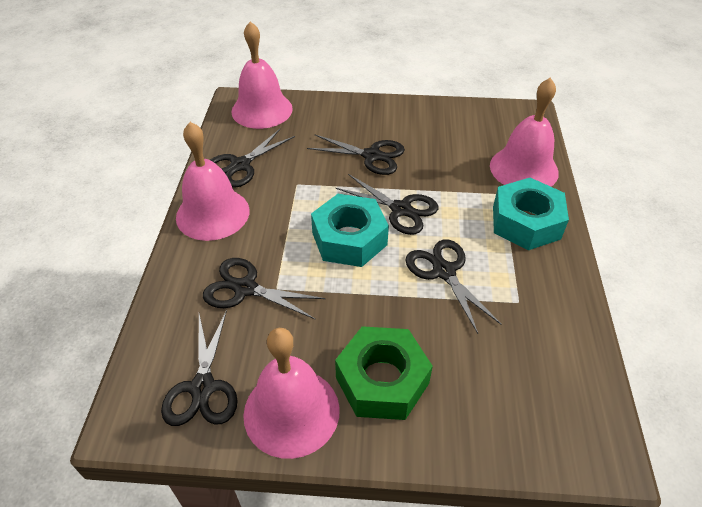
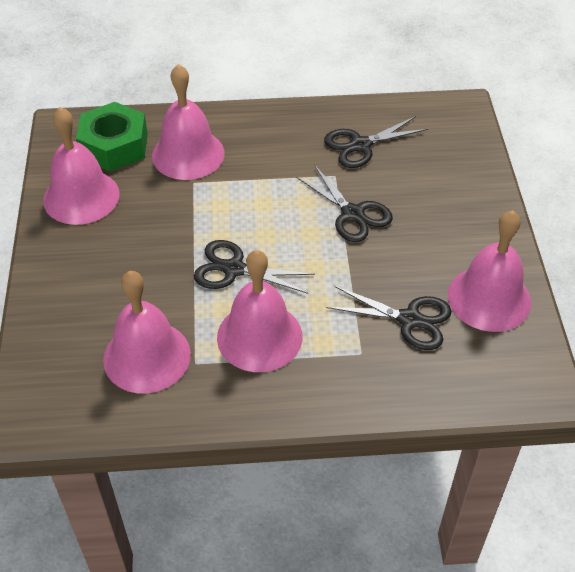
black scissors: [161,310,238,426] [203,258,326,319] [210,129,295,188] [307,134,405,175] [335,174,438,235] [405,239,502,334] = 6 -> [193,240,315,294] [296,166,393,242] [324,116,428,168] [326,286,452,350] = 4
pink bell: [176,122,249,241] [231,21,293,129] [243,328,340,459] [490,78,559,186] = 4 -> [43,107,120,225] [103,271,191,393] [152,64,225,180] [217,250,302,372] [448,211,531,332] = 5
turquoise nut: [311,194,389,267] [493,178,569,250] = 2 -> none = 0

